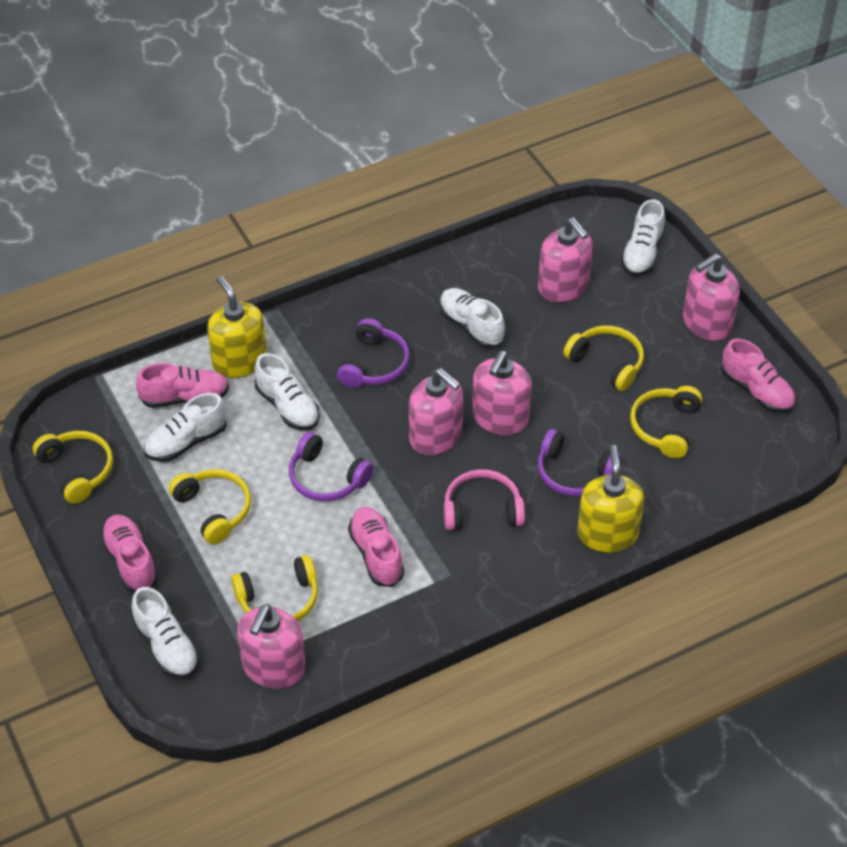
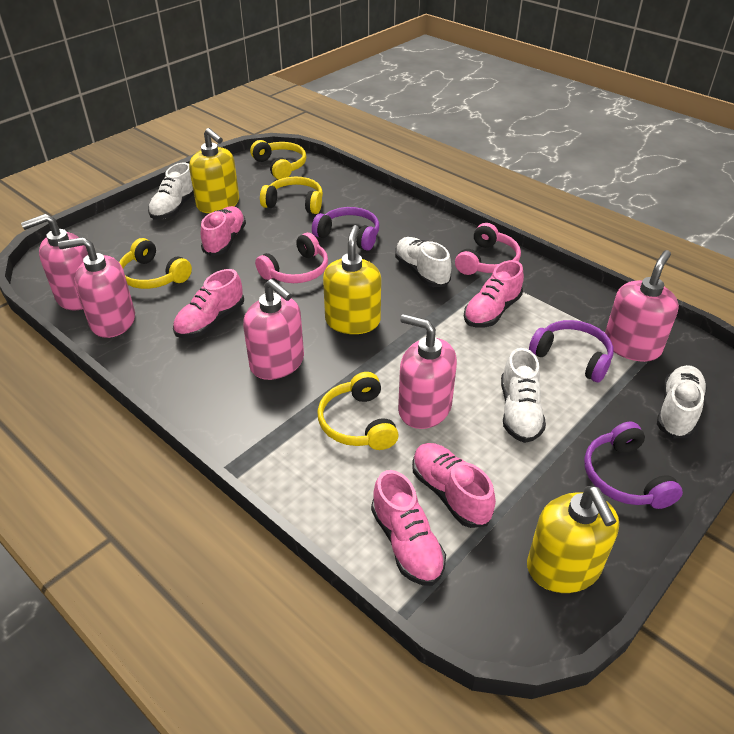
pink headphones: [444,469,525,530] = 1 -> [255,233,328,283] [455,223,521,275] = 2
pink shoe: [100,514,158,593] [136,363,229,408] [348,507,404,587] [721,339,795,413] = 4 -> [173,269,244,338] [201,206,246,256] [371,470,446,586] [412,443,496,528] [464,260,524,327] = 5
white shoe: [132,587,199,679] [144,393,227,462] [255,353,320,431] [439,288,505,348] [621,199,665,276] = 5 -> [148,162,194,219] [395,237,451,287] [501,348,546,443] [657,365,707,438] = 4
yellow headphones: [33,431,113,504] [169,469,251,544] [231,555,318,622] [563,326,644,391] [630,386,702,458] = 5 -> [119,238,192,289] [250,140,306,180] [260,177,323,214] [318,372,399,450] = 4
yellow soap dispenser: [207,276,267,378] [577,445,644,553] = 2 -> [189,128,239,213] [323,225,381,334] [527,486,619,593] = 3

